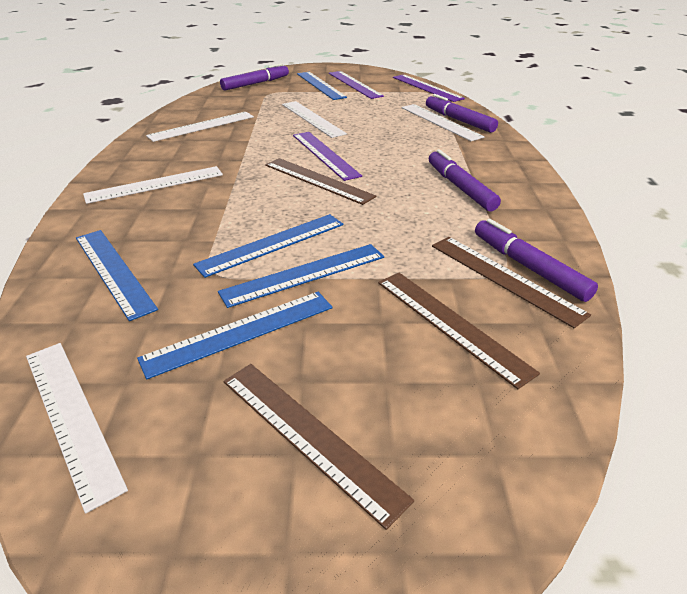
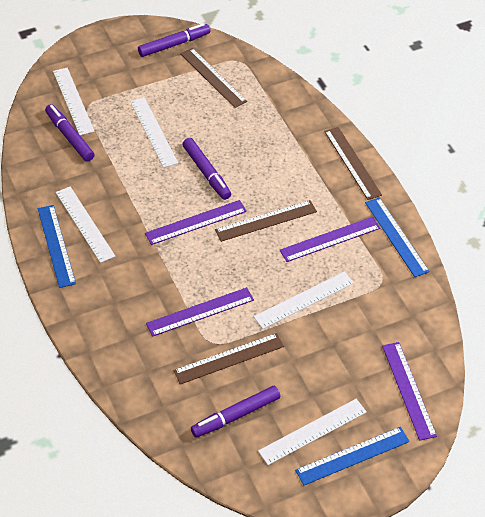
blue ruler: [76,230,158,321] [137,292,333,379] [193,214,343,278] [218,244,384,308] [297,72,347,100] = 5 -> [38,205,76,288] [295,427,410,485] [365,198,430,277] = 3
purple ruler: [293,132,362,181] [329,71,384,99] [393,74,465,102] = 3 -> [145,200,247,245] [146,287,254,337] [280,217,380,262] [382,342,437,441] = 4

